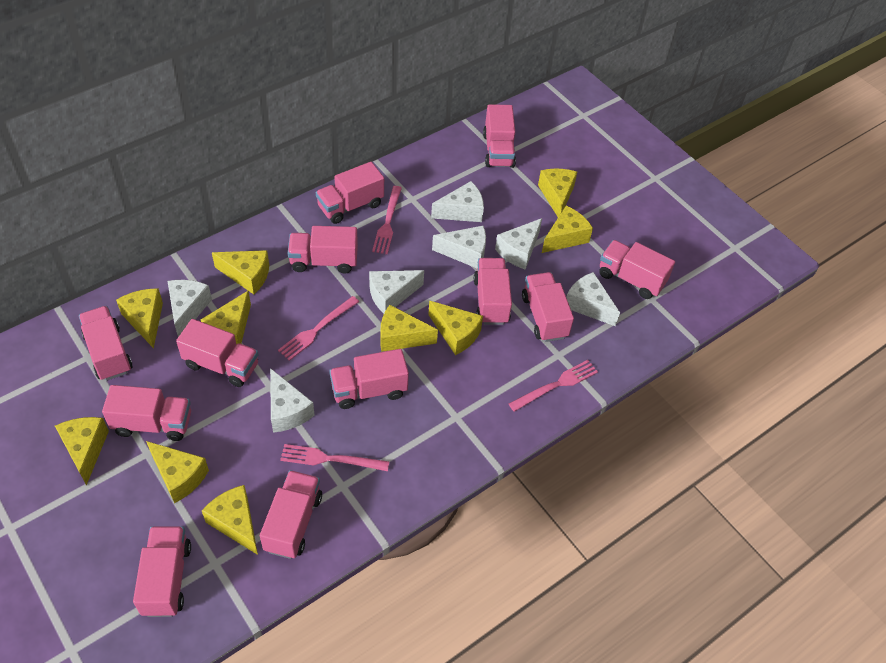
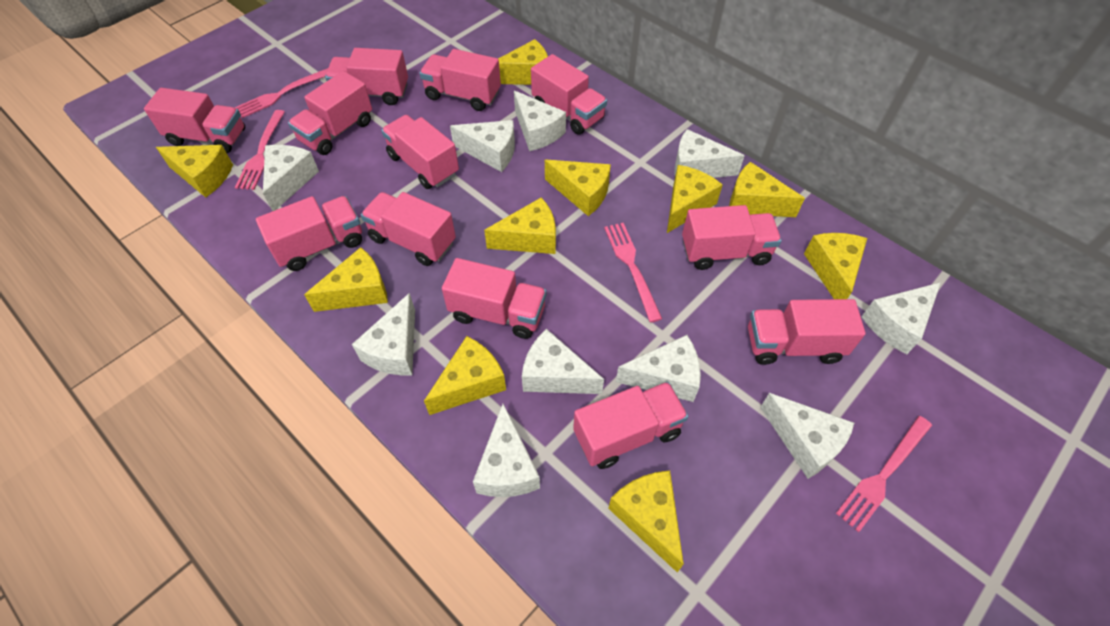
white cheese: [168,280,212,337] [270,368,315,433] [369,270,424,313] [431,181,484,222] [432,226,486,269] [495,218,542,270] [566,272,620,326] = 7 -> [263,145,319,211] [352,293,415,375] [450,120,515,172] [473,404,540,497] [514,90,566,151] [522,329,604,394] [616,335,701,402] [674,129,745,178] [760,393,854,479] [862,282,941,354] = 10

